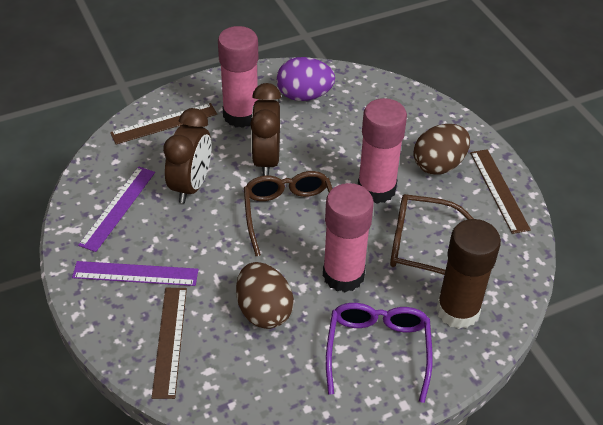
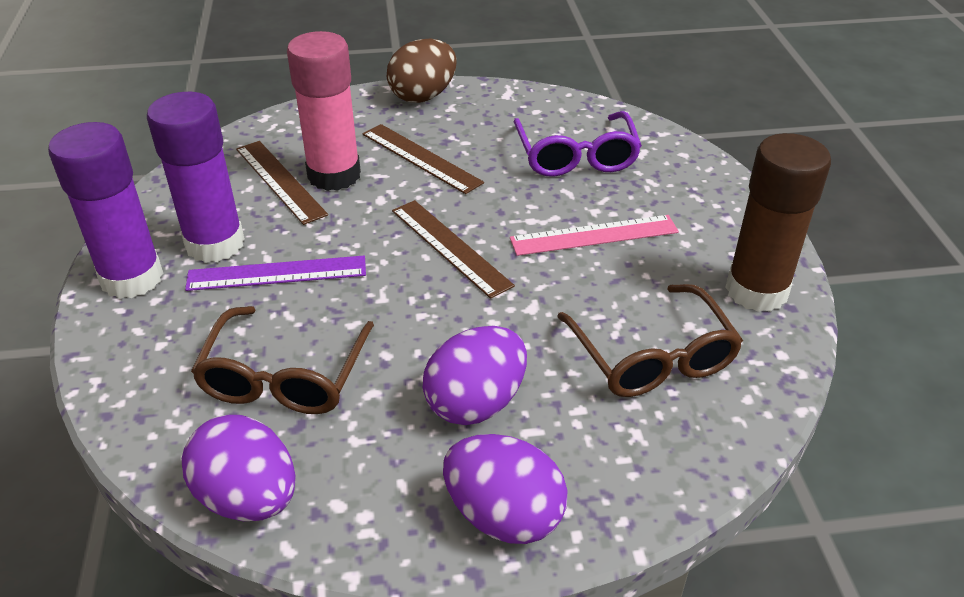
brown clock: [163,108,212,203] [250,83,281,176] = 2 -> none = 0
brown egg: [236,262,294,329] [413,124,470,175] = 2 -> [387,39,457,103] = 1
pink glue stick: [218,26,258,128] [323,183,374,292] [358,98,407,204] = 3 -> [287,31,361,191] = 1
pink ruler: none = 0 -> [510,215,679,256] = 1
purple egg: [277,57,335,101] = 1 -> [182,415,295,521] [423,326,527,425] [443,434,567,544] = 3
purple glue stick: none = 0 -> [48,122,164,299] [147,92,245,263] = 2
purple ruler: [72,261,199,286] [78,166,155,252] = 2 -> [185,256,366,291] = 1

